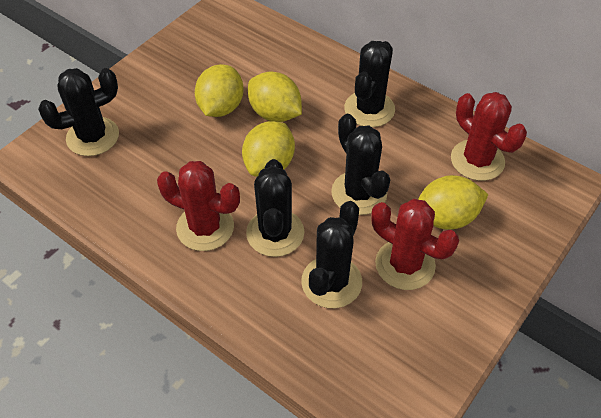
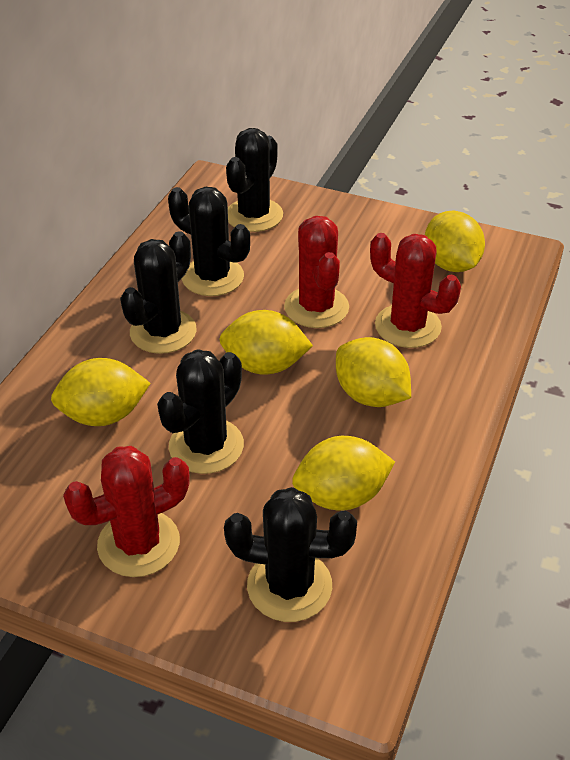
yellow lemon: [195,64,244,117] [242,121,295,177] [248,72,302,122] [418,175,489,230] = 4 -> [51,358,151,426] [219,310,313,375] [292,436,395,511] [336,337,411,407] [425,211,485,272] = 5

